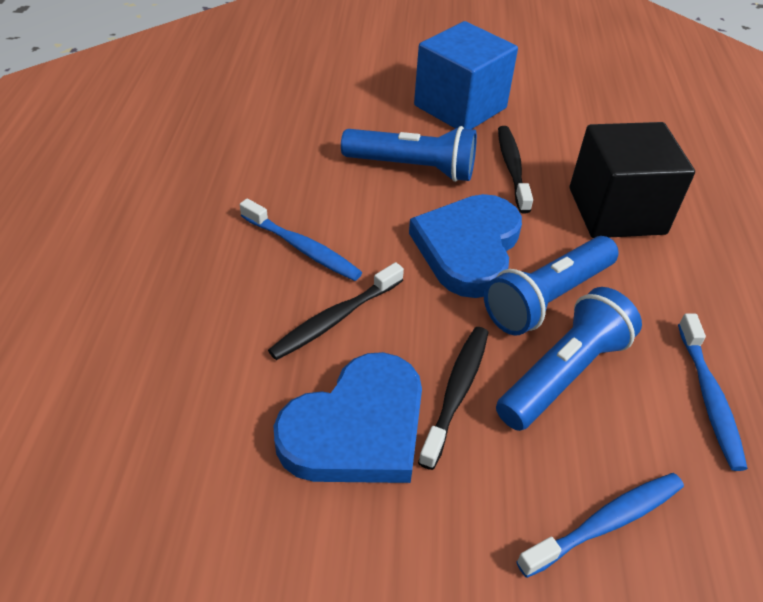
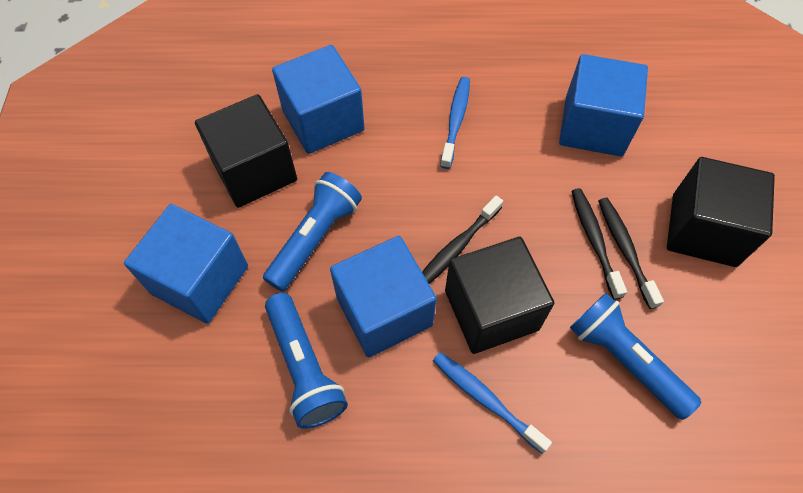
black cube: [570,122,695,238] = 1 -> [195,94,297,208] [445,237,555,354] [667,157,775,267] = 3
blue cube: [414,21,518,129] = 1 -> [124,204,248,324] [272,45,365,154] [330,236,437,357] [559,54,648,157] = 4
blue heart: [274,352,422,483] [409,194,522,298] = 2 -> none = 0
blue toothbrush: [240,198,363,281] [516,473,684,578] [678,313,748,471] = 3 -> [433,352,552,454] [440,77,470,169] = 2

